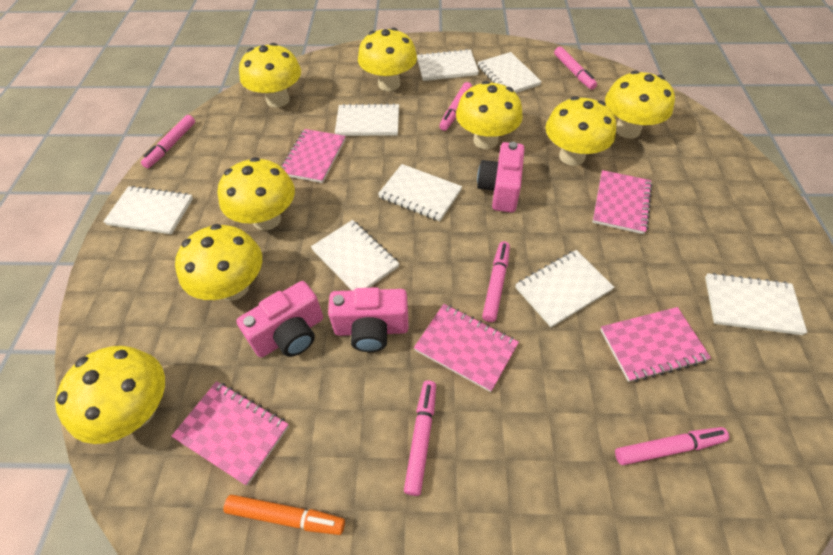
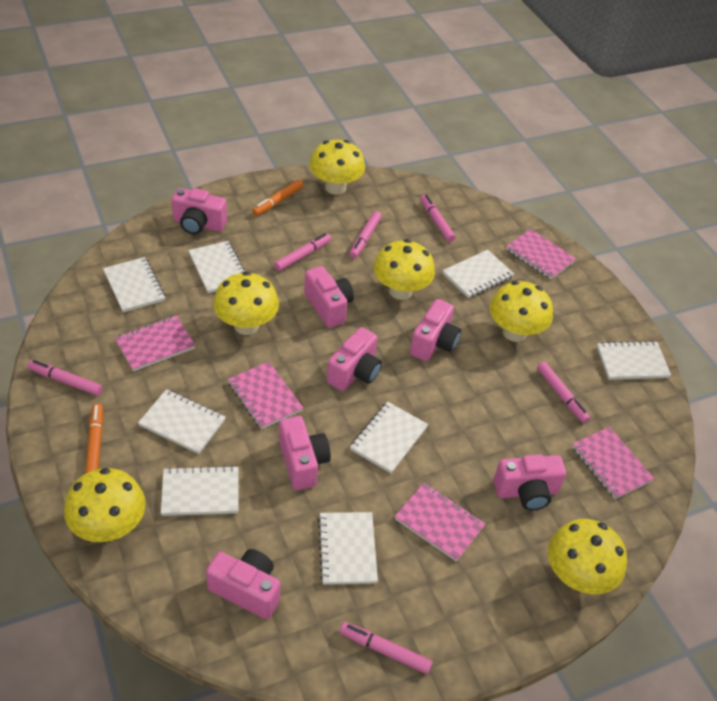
orange marker: [223,495,345,535] = 1 -> [85,403,103,474] [252,179,304,216] = 2
pink camera: [236,281,323,358] [328,287,408,352] [477,142,525,213] = 3 -> [172,188,227,235] [206,549,281,619] [279,416,331,490] [304,266,354,328] [327,327,382,391] [410,299,461,361] [493,455,566,510] = 7
yellow mushroom: [55,346,165,444] [175,224,262,301] [218,157,295,230] [239,43,301,108] [358,28,417,91] [456,81,523,149] [545,96,617,166] [605,71,675,139] = 8 -> [64,468,146,542] [213,272,279,335] [309,140,365,195] [373,239,435,300] [489,281,553,342] [548,519,627,594] = 6

